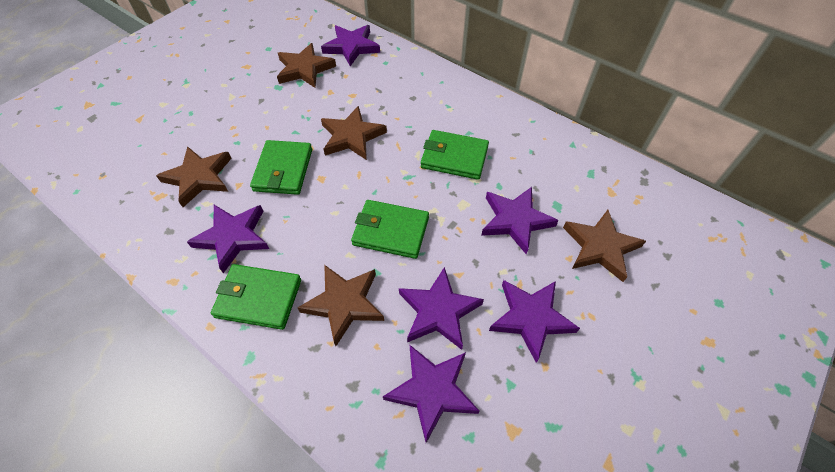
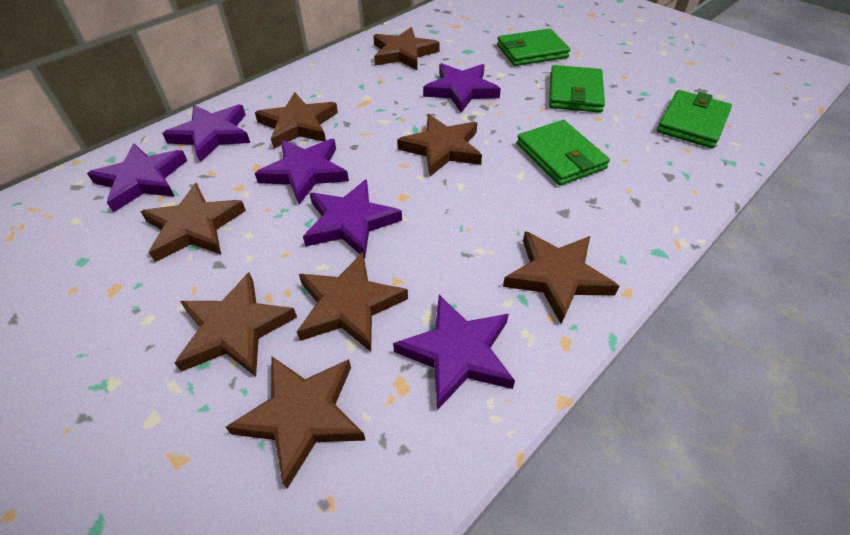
brown star: [156,146,232,207] [277,43,336,88] [297,265,384,346] [321,106,387,160] [563,210,646,282] = 5 -> [141,183,246,262] [175,272,297,376] [226,356,366,489] [255,92,338,149] [297,252,408,352] [373,27,440,70] [397,114,482,176] [503,231,619,324] = 8

